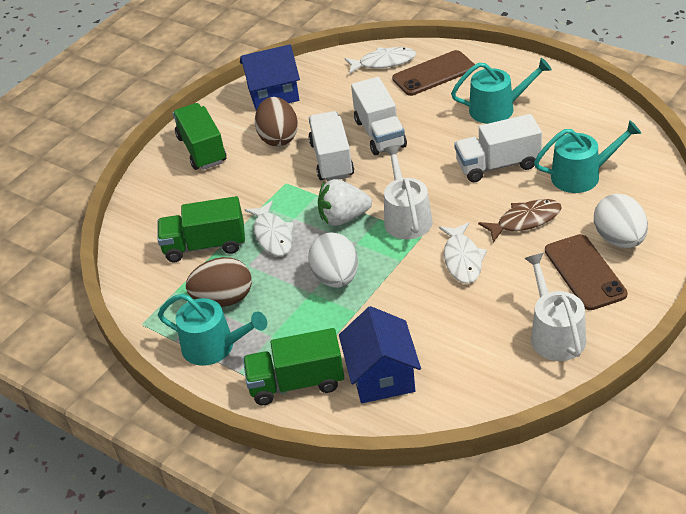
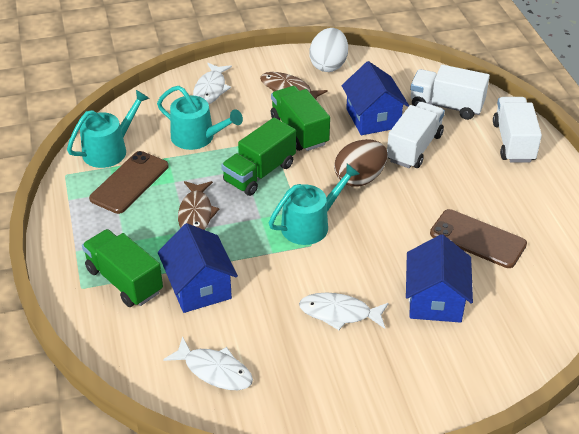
blue house: [240,44,300,111] [339,306,421,403] = 2 -> [158,223,238,313] [342,61,409,135] [406,234,473,323] = 3
brown egg: [186,257,252,307] [255,97,298,146] = 2 -> [334,139,388,187] = 1
brown fish: [478,199,562,242] = 1 -> [178,181,219,230] [260,72,328,99] = 2
white egg: [308,232,358,288] [594,194,648,248] = 2 -> [309,28,348,72] = 1
white strawberry: [318,179,372,226] = 1 -> none = 0
white watering can: [384,145,433,239] [524,253,586,361] = 2 -> none = 0

